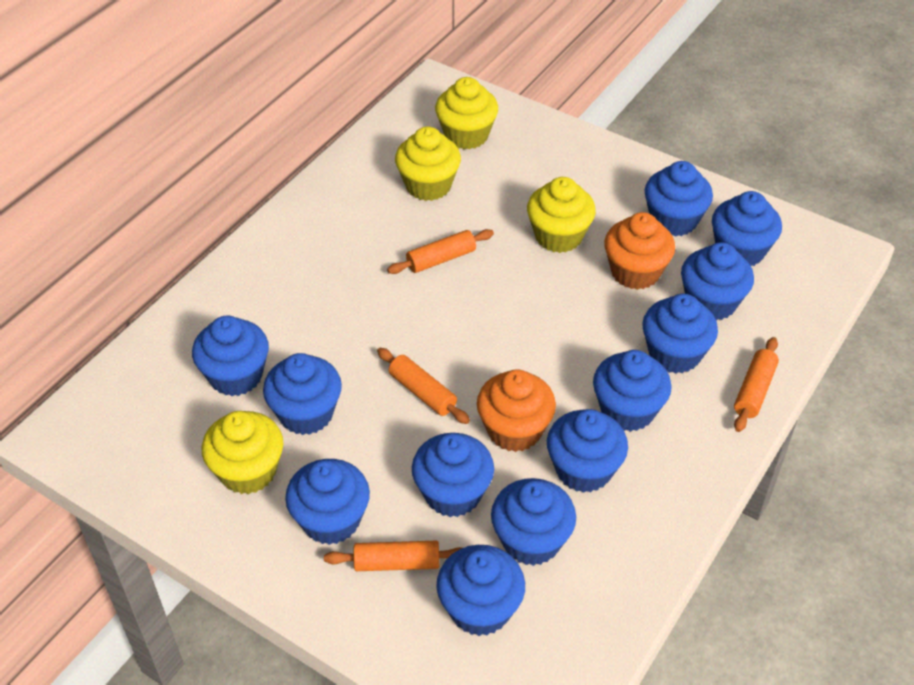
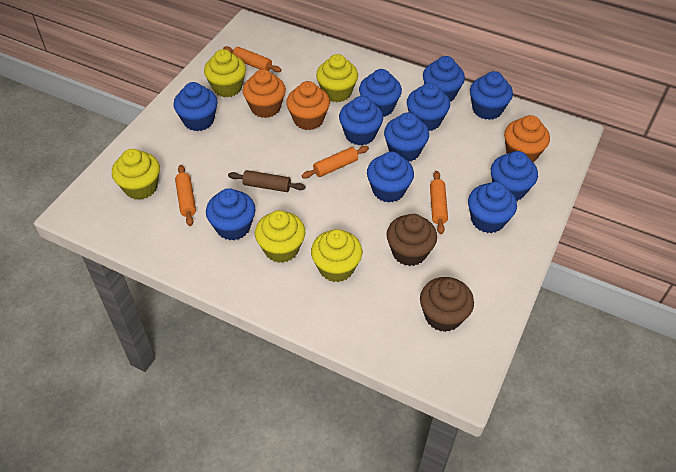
blue cupcake: [192,315,269,396] [263,353,342,435] [285,459,370,545] [412,433,494,517] [436,545,525,636] [491,478,576,566] [547,409,628,493] [593,350,672,432] [642,294,718,374] [645,161,713,237] [681,242,754,321] [712,191,782,266] = 12 -> [173,82,218,131] [206,188,256,240] [339,96,383,145] [359,69,402,117] [367,152,414,203] [384,112,429,161] [407,82,450,131] [423,56,465,102] [468,182,517,233] [470,71,513,120] [491,151,538,201] = 11
brown cupcake: none = 0 -> [387,214,437,266] [420,277,474,332] = 2
brown rolling pin: none = 0 -> [228,170,306,192] = 1
orange cupcake: [477,369,556,452] [604,212,675,290] = 2 -> [243,69,286,118] [286,81,330,130] [504,115,550,162] = 3
yellow cupcake: [202,411,283,494] [395,126,461,201] [435,77,498,149] [527,177,596,253] = 4 -> [112,149,160,200] [204,49,246,97] [255,210,305,263] [311,229,362,282] [316,54,358,102] = 5

